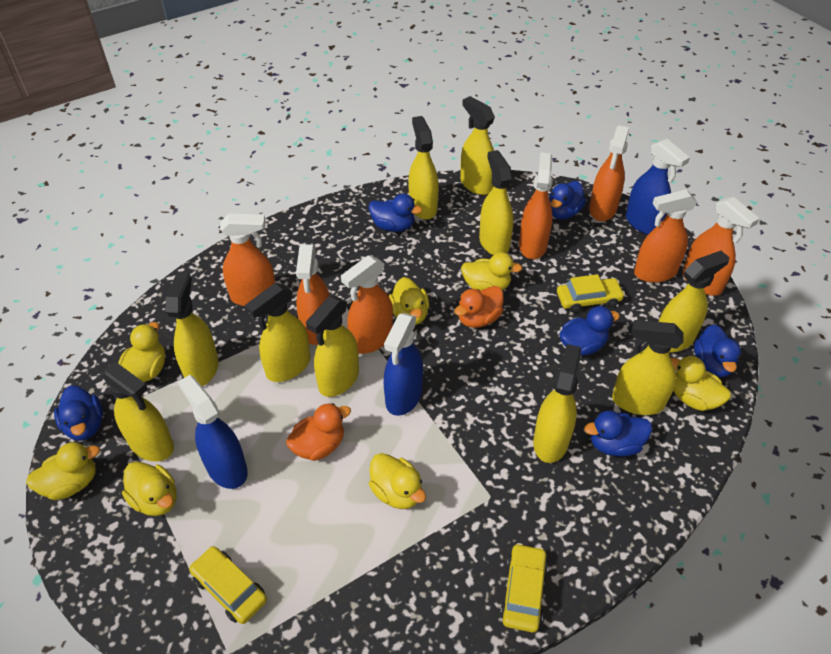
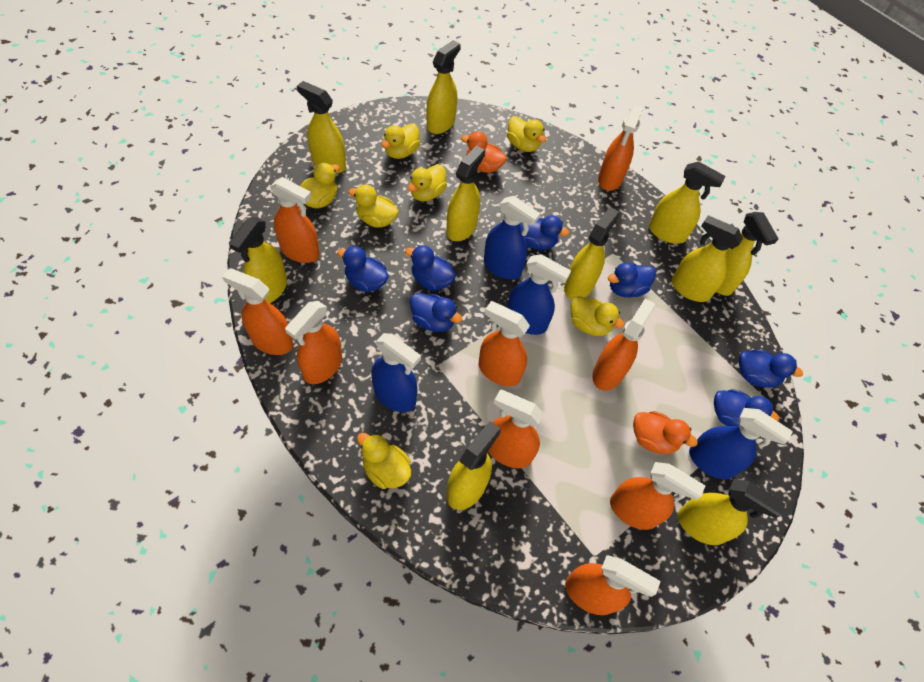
blue duck: [54,386,103,441] [369,194,422,232] [549,181,586,219] [559,306,620,355] [584,411,652,457] [694,324,741,377] = 6 -> [337,246,389,292] [405,245,456,291] [410,293,462,332] [520,215,569,250] [608,262,656,297] [714,389,779,426] [739,349,803,388] = 7
blue spray bottle: [178,375,248,489] [384,313,423,416] [626,139,690,235] = 3 -> [371,333,421,412] [484,196,541,280] [507,254,571,335] [689,408,793,479] = 4
orange spray bottle: [220,213,275,306] [296,244,330,345] [341,255,393,354] [519,152,553,259] [589,125,629,221] [634,190,697,283] [683,197,760,296] = 7 -> [222,268,293,355] [270,177,320,263] [285,301,342,384] [479,301,530,386] [488,390,544,468] [565,555,661,615] [592,298,656,391] [598,105,643,191] [610,462,706,530] = 9
yellow car: [189,546,267,624] [500,543,548,633] [557,274,625,313] = 3 -> none = 0

